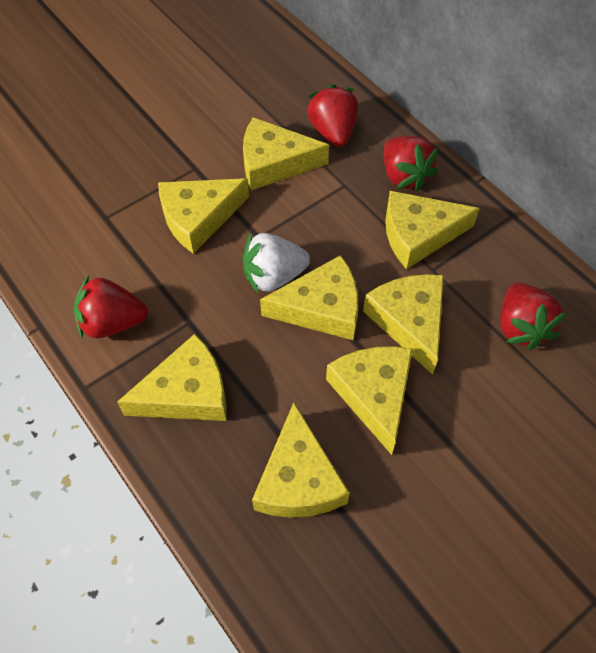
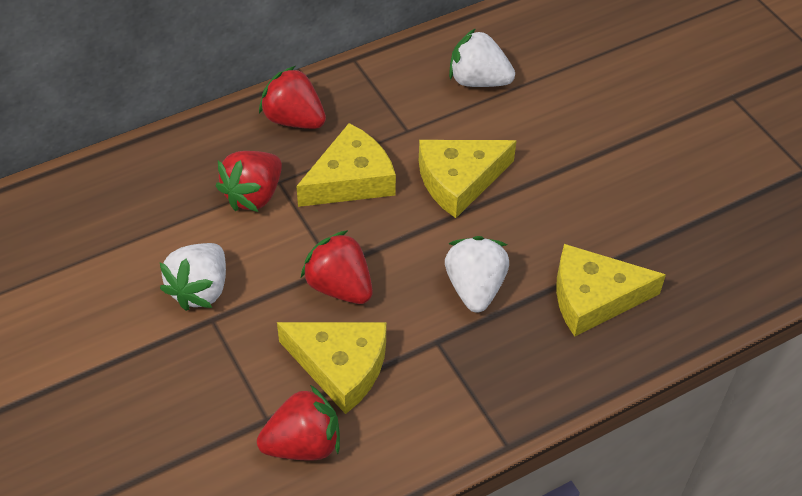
white strawberry: [243,233,310,293] = 1 -> [160,243,226,311] [445,236,509,312] [449,28,515,87] = 3
yellow cheese: [117,334,227,421] [158,178,249,254] [243,117,329,190] [252,402,350,518] [260,255,358,340] [326,346,413,455] [363,274,444,375] [385,191,480,269] = 8 -> [277,322,386,414] [296,123,396,207] [419,140,517,218] [556,244,666,337] = 4

